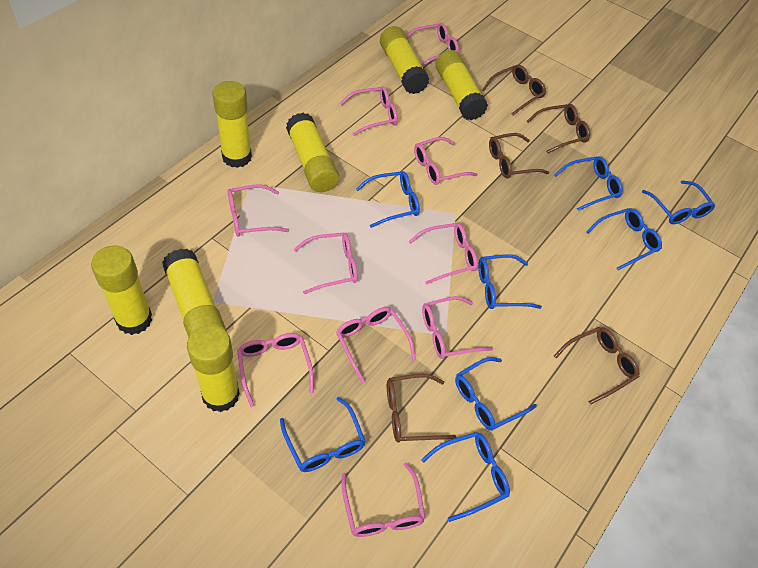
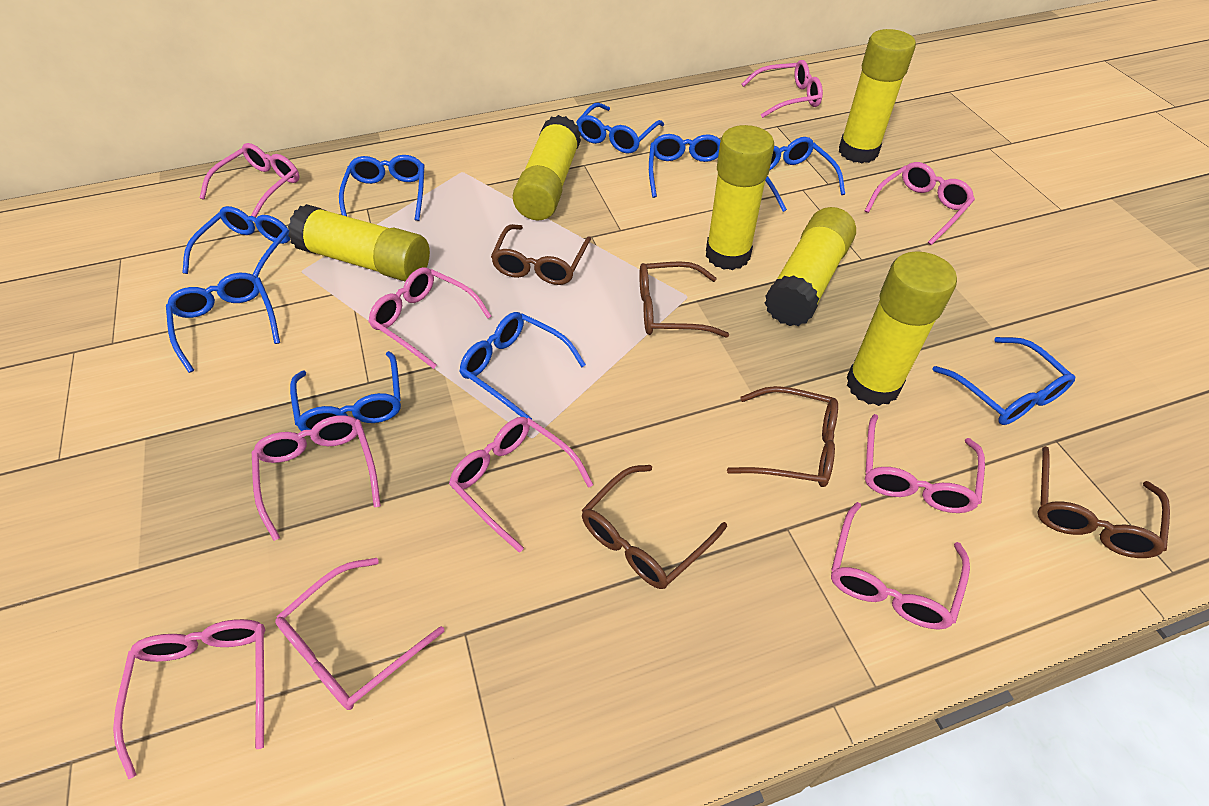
blue glasses: [280,397,366,472] [356,171,420,228] [421,432,510,522] [455,357,537,431] [478,254,542,309] [554,156,623,211] [586,208,662,270] [642,180,715,224] = 8 -> [166,273,280,373] [182,206,291,277] [290,351,401,431] [339,155,424,221] [459,312,586,420] [576,103,664,154] [649,134,720,198] [765,137,845,212] [932,337,1075,425] = 9
yellow glue stick: [91,245,152,335] [162,249,226,338] [187,325,240,412] [213,81,252,168] [286,113,339,192] [380,26,429,94] [436,50,488,120] = 7 -> [288,204,430,282] [513,115,581,220] [706,125,774,270] [764,207,856,326] [839,29,916,163] [847,251,957,406] = 6

